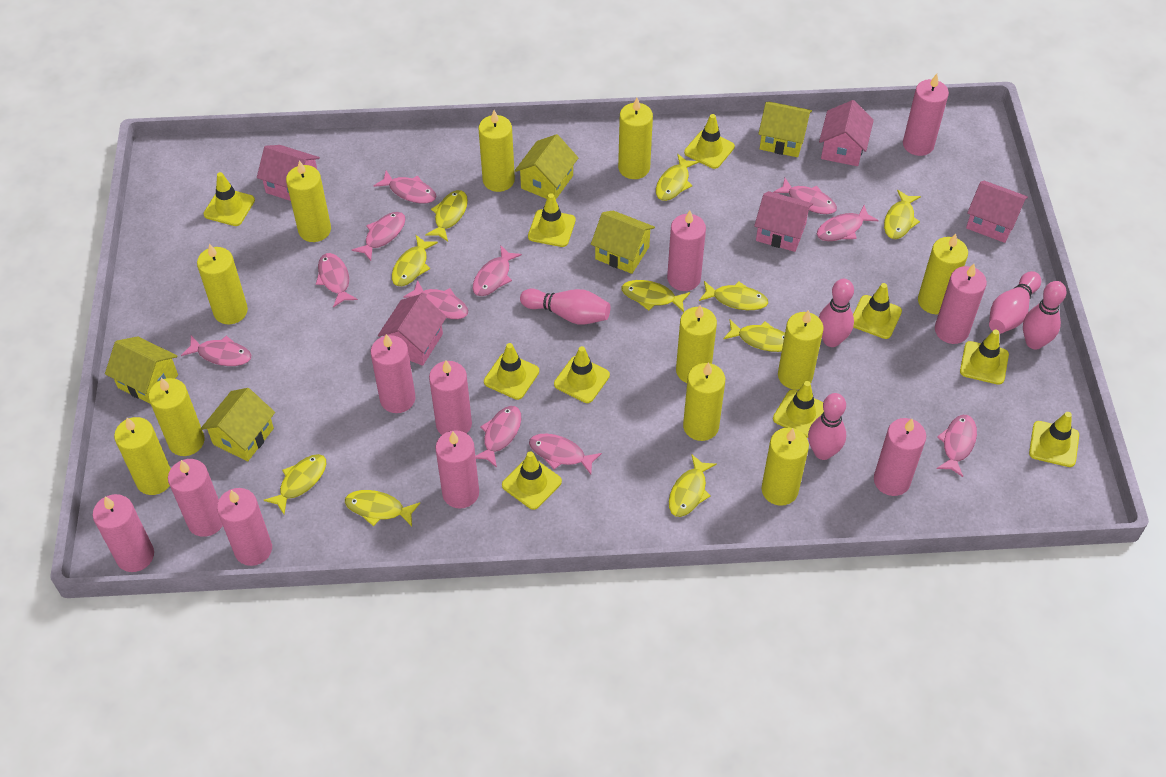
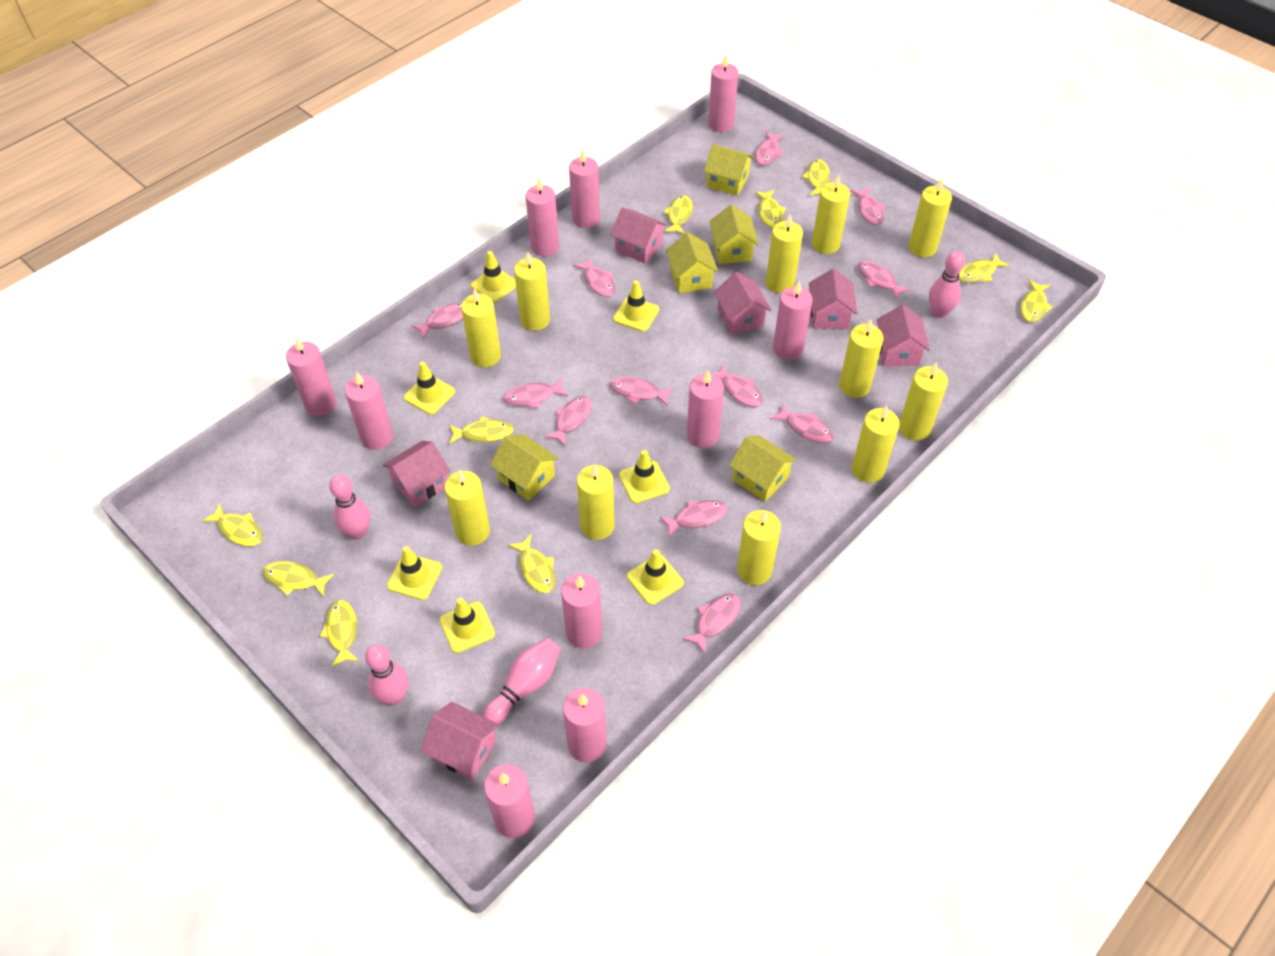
pink bowling pin: [520,289,610,324] [808,393,846,460] [819,279,854,347] [989,271,1041,334] [1023,281,1066,349] = 5 -> [329,475,371,540] [365,644,409,705] [483,638,560,724] [929,251,965,318] = 4
pink fish: [181,336,251,366] [316,253,358,307] [352,212,405,261] [374,171,436,203] [403,280,468,319] [473,245,522,296] [475,406,521,468] [529,434,602,474] [774,178,837,214] [817,205,879,241] [936,415,977,477] = 11 -> [412,303,463,339] [504,379,568,409] [545,396,592,446] [573,257,616,297] [610,377,674,406] [659,500,728,538] [683,593,740,654] [712,365,763,407] [755,131,784,166] [771,403,834,443] [851,187,885,225] [858,261,911,299] = 12
pink house: [257,145,320,201] [378,294,447,366] [754,191,813,252] [819,100,874,166] [966,181,1028,243] = 5 -> [383,441,450,507] [421,702,499,780] [611,207,667,263] [714,272,771,335] [809,268,857,329] [877,304,930,366] = 6
yellow traffic cone: [203,172,255,226] [484,343,539,400] [502,451,562,510] [528,193,576,247] [554,346,610,403] [684,114,735,169] [773,381,824,438] [853,283,902,339] [960,329,1009,385] [1029,412,1079,467] = 10 -> [387,546,442,600] [404,361,455,415] [440,598,495,653] [471,251,516,302] [613,280,659,332] [619,450,670,503] [627,549,684,605] = 7

